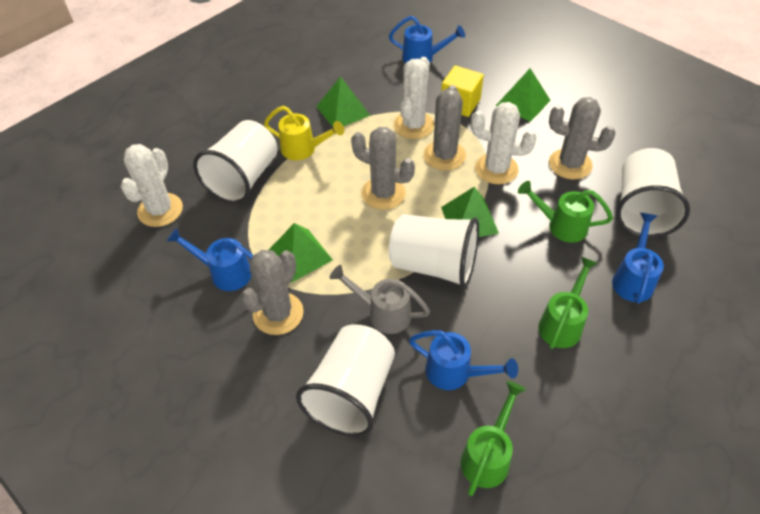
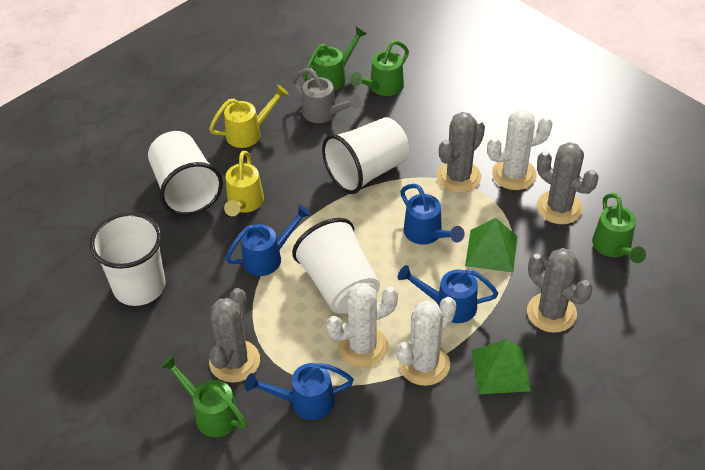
green pyramid: [269,223,333,283] [316,76,370,127] [441,187,499,237] [496,68,551,122] = 4 -> [465,218,517,272] [472,339,531,394] = 2
green watering can: [461,381,526,496] [518,181,613,243] [538,257,598,349] = 3 -> [160,355,247,437] [303,27,367,91] [350,40,409,96] [592,193,646,263] = 4
yellow cube: [441,66,484,117] = 1 -> none = 0
yellow watering can: [264,106,344,160] = 1 -> [209,85,289,148] [224,151,264,216] = 2

